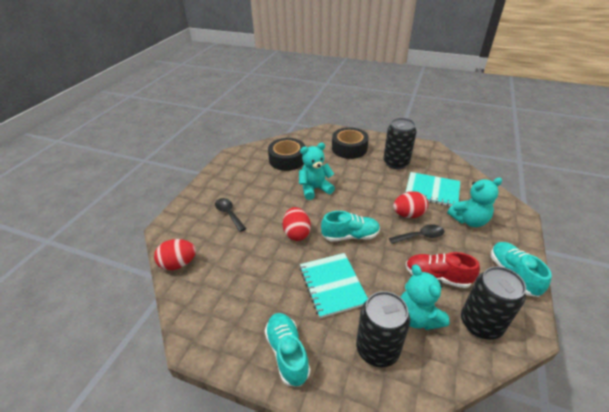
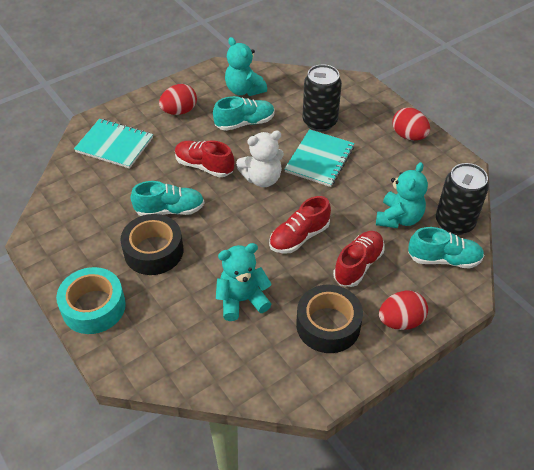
black can: [356,291,410,367] [383,118,417,169] [461,266,526,340] = 3 -> [303,64,342,132] [436,163,489,235] = 2
black spoon: [215,198,246,232] [389,224,444,244] = 2 -> none = 0
red shoe: [406,252,480,288] = 1 -> [175,140,234,177] [269,196,331,254] [333,231,385,287] = 3
turquoise tape: none = 0 -> [56,267,126,334] = 1
white teddy bear: none = 0 -> [236,131,284,187] = 1

